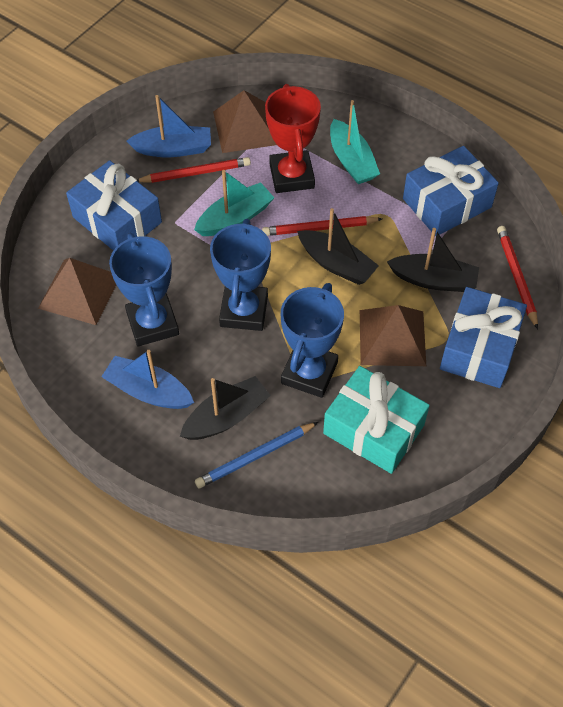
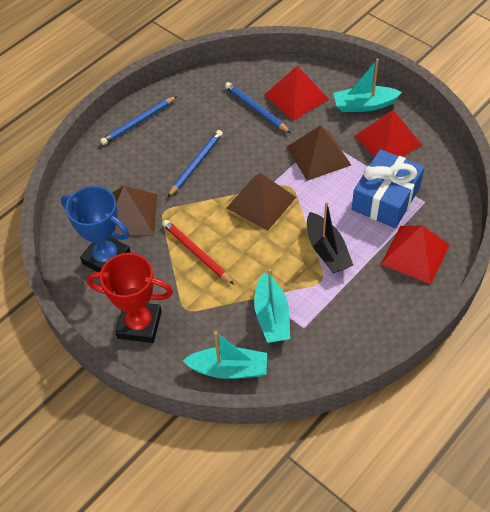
black boat: [180,376,271,440] [297,208,379,285] [387,228,479,292] = 3 -> [307,202,353,274] = 1
blue boat: [101,350,194,409] [127,95,211,157] = 2 -> none = 0
blue gift: [66,160,162,251] [403,146,499,236] [440,287,527,388] = 3 -> [352,149,425,228] = 1
blue pencil: [195,422,318,488] = 1 -> [100,96,177,145] [167,130,223,198] [225,82,291,133] = 3
blue trophy: [109,233,179,346] [210,219,271,331] [281,283,344,398] = 3 -> [61,186,131,272] = 1
red pencil: [137,157,251,183] [262,216,382,236] [497,226,538,329] = 3 -> [162,220,234,284] = 1
red pyramid: none = 0 -> [264,66,329,121] [355,110,422,157] [381,226,450,284] = 3
turquoise boat: [194,170,274,236] [330,100,380,184] = 2 -> [183,332,267,379] [254,269,290,343] [333,59,402,112] = 3
turquoise gift: [323,366,430,474] = 1 -> none = 0

